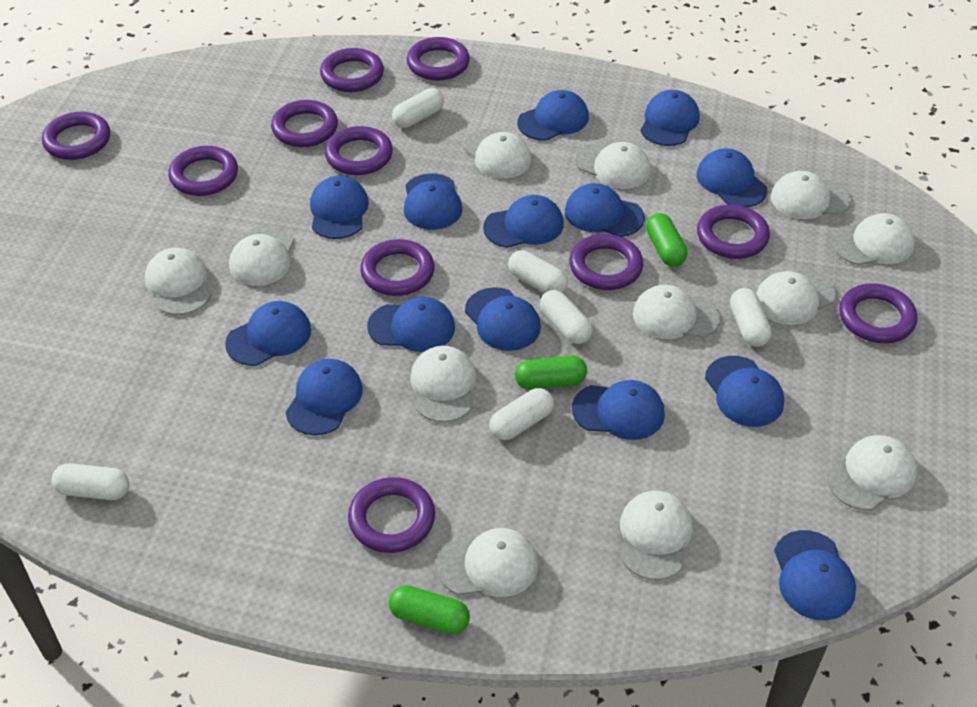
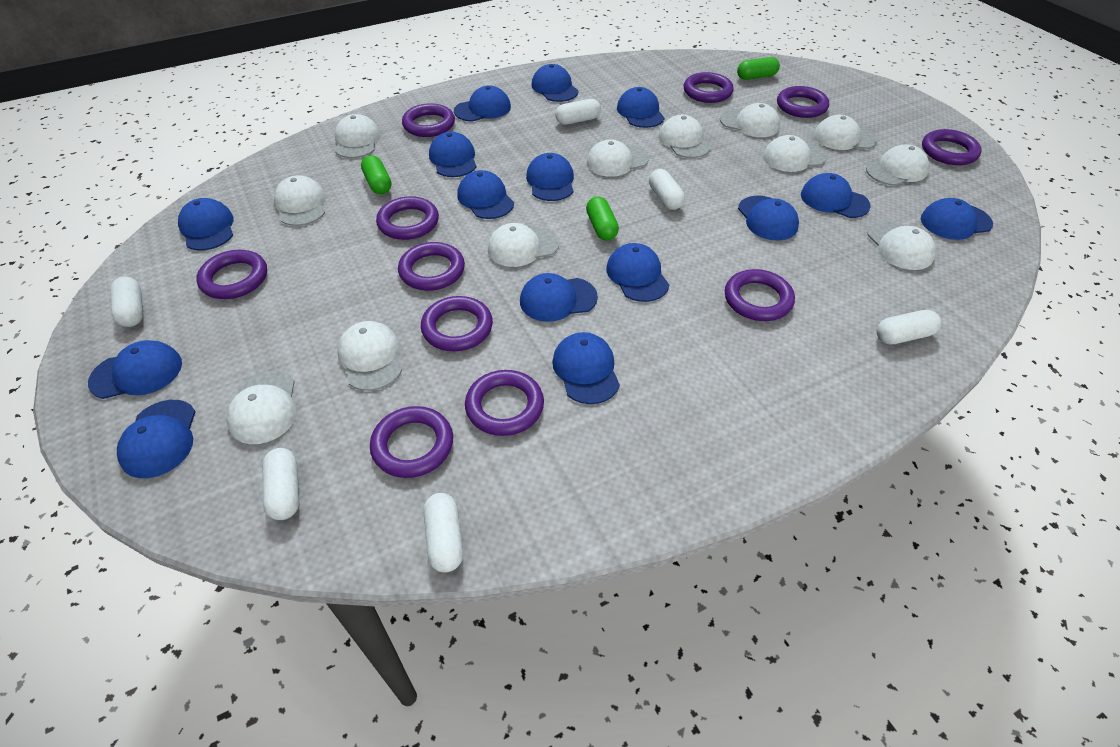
blue cap: [225,301,311,366] [286,359,363,435] [310,176,369,239] [367,297,455,352] [404,173,462,230] [465,287,541,351] [483,195,564,248] [517,90,589,141] [565,183,645,237] [572,380,665,440] [640,90,700,146] [697,148,767,207] [705,356,784,427] [774,530,856,620] = 14 -> [88,340,182,399] [117,400,196,478] [178,198,234,250] [429,132,476,177] [454,85,511,122] [457,170,514,219] [520,273,598,322] [526,153,574,201] [531,64,579,102] [552,332,620,404] [606,243,669,302] [617,87,664,128] [738,196,799,240] [801,173,871,218] [921,198,993,240] = 15

